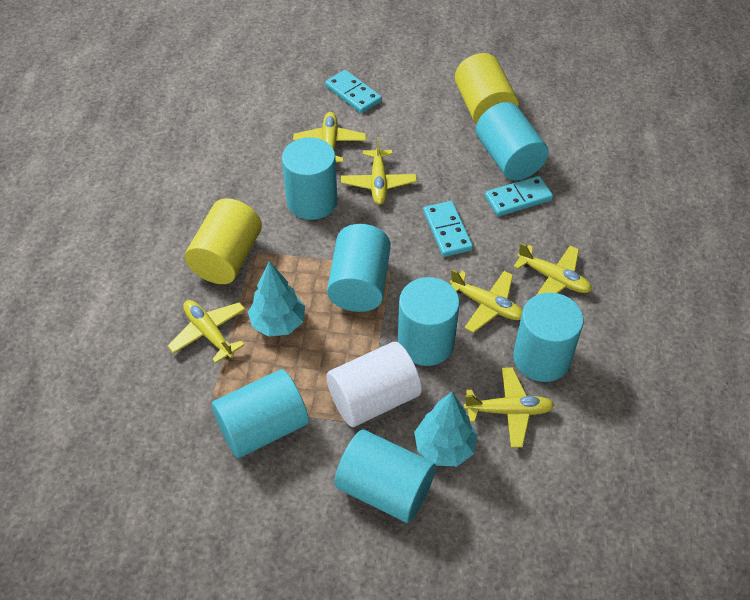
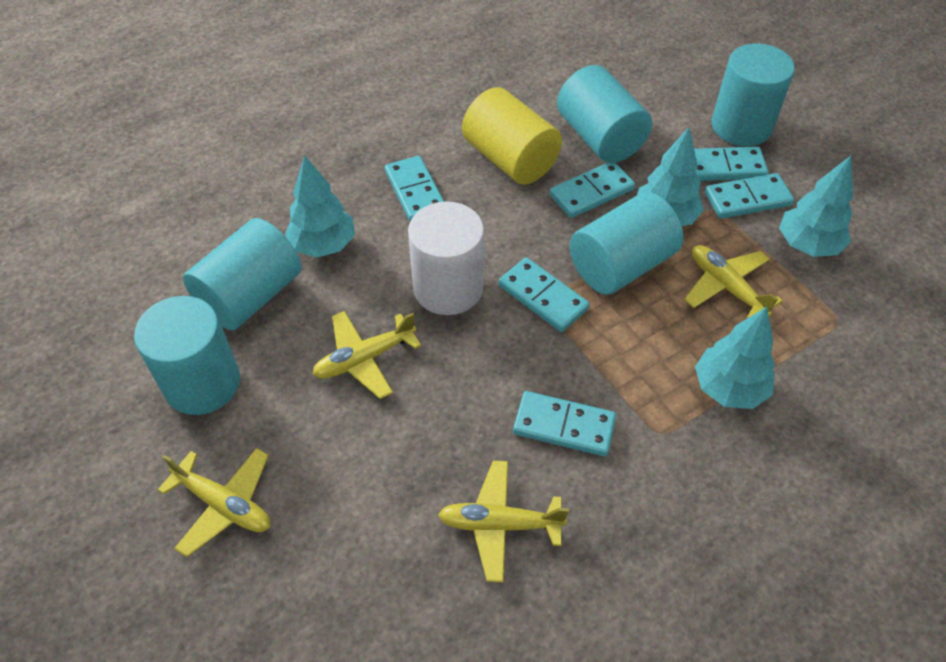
turquoise cylinder: [211,369,309,458] [282,137,338,220] [327,224,391,312] [335,430,436,523] [398,277,460,366] [476,102,549,180] [513,293,584,382] = 7 -> [134,296,240,415] [183,218,301,330] [557,65,652,163] [570,192,683,295] [712,43,795,146] = 5
turquoise domino: [325,70,382,114] [423,201,473,257] [485,176,553,216] = 3 -> [385,156,444,221] [498,257,590,332] [513,391,616,456] [549,161,635,218] [694,147,769,181] [705,173,794,219] = 6
turquoise tree: [248,261,305,337] [414,392,477,466] = 2 -> [285,155,355,258] [637,127,704,226] [695,307,775,409] [779,156,853,257] = 4
yellow cylinder: [185,198,262,284] [455,53,519,124] = 2 -> [462,87,562,185] = 1
yellow plane: [168,300,246,364] [293,112,366,162] [341,137,417,205] [449,269,523,333] [464,368,554,448] [513,243,592,295] = 6 -> [158,448,270,557] [312,311,421,399] [438,461,569,582] [684,245,782,318] = 4

